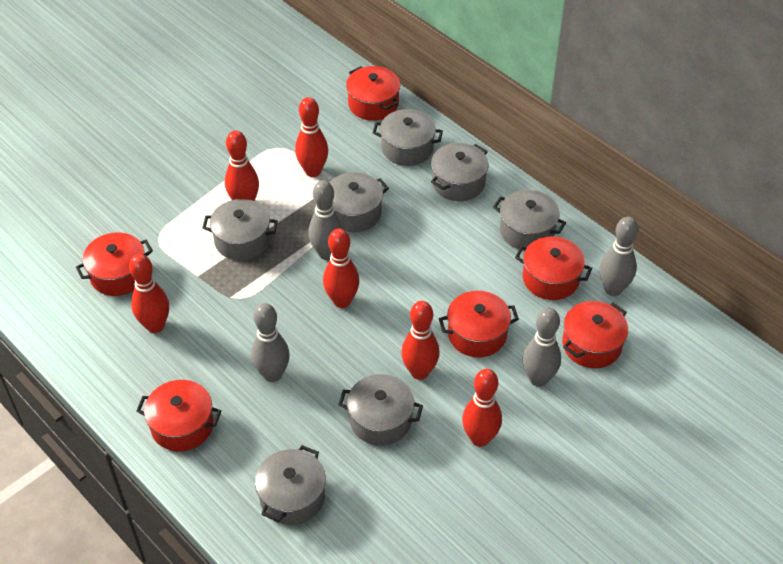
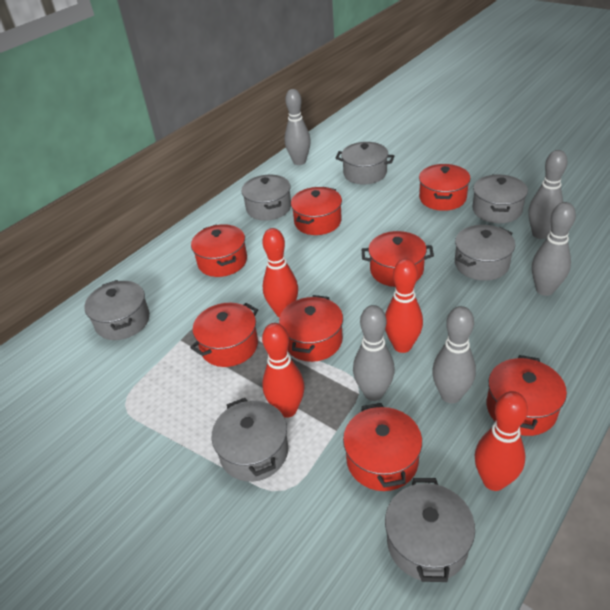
grey bowling pin: [251,303,290,382] [308,180,343,260] [523,308,561,387] [600,217,638,296] = 4 -> [285,89,311,165] [353,305,395,401] [432,306,476,403] [528,150,567,239] [532,202,576,296] = 5
red bowling pin: [129,254,169,333] [225,131,259,201] [295,97,328,177] [323,228,359,308] [401,301,440,380] [462,369,502,447] = 6 -> [262,228,298,317] [262,323,305,418] [385,259,423,353] [475,391,528,491] = 4
red pot: [76,233,153,296] [136,380,221,452] [346,66,400,121] [439,291,519,357] [515,236,592,300] [562,301,628,368] = 6 -> [190,303,258,367] [191,224,247,277] [279,295,343,362] [291,187,342,235] [343,403,422,491] [362,231,434,287] [419,164,470,211] [487,355,567,436] = 8

